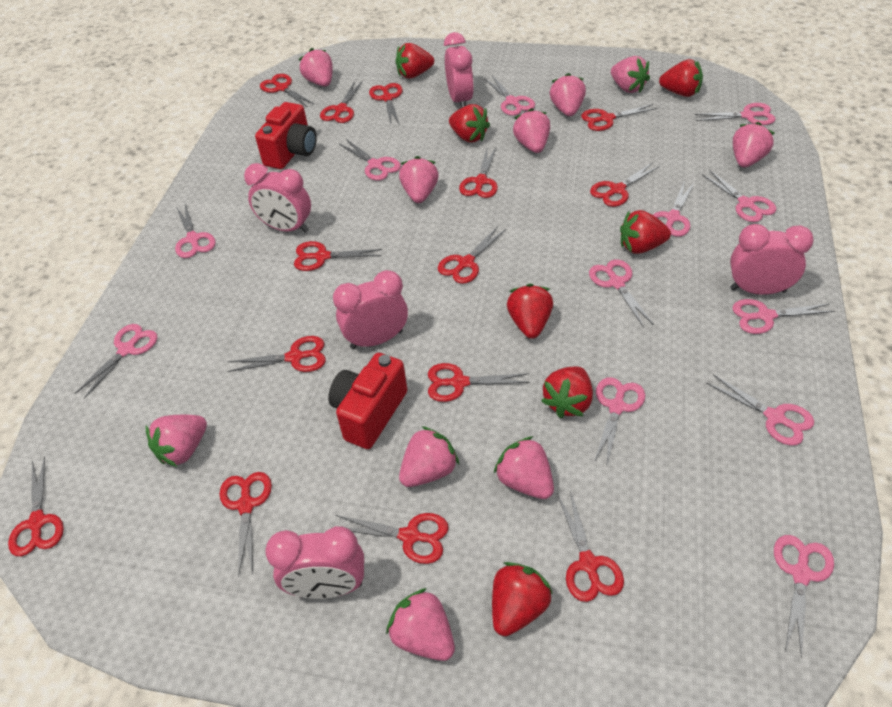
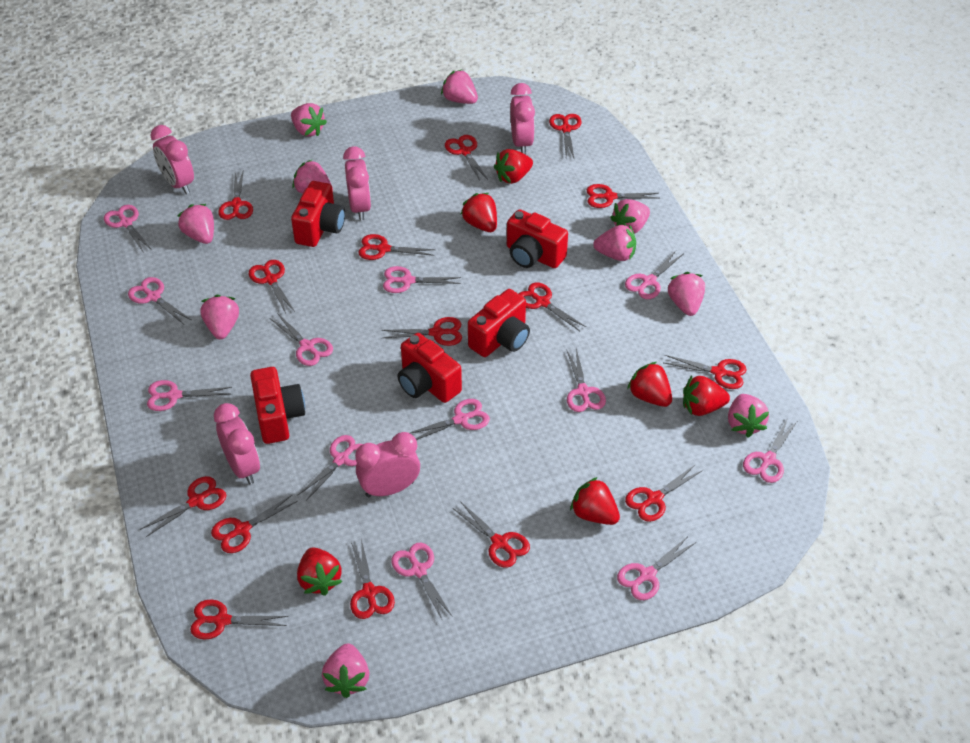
red camera: [255,102,317,169] [328,353,407,449] = 2 -> [250,367,305,444] [291,181,345,247] [397,333,462,403] [468,289,530,357] [507,209,568,268] = 5
red scissors: [8,457,64,556] [220,472,272,577] [227,336,326,372] [260,74,314,107] [294,241,382,271] [320,81,363,123] [336,513,449,564] [369,83,402,125] [428,363,530,402] [438,226,506,284] [459,148,498,198] [557,490,624,602] [581,104,657,131] [590,162,660,207] = 14 -> [140,476,226,537] [190,600,288,640] [211,495,298,553] [218,172,253,220] [249,260,295,313] [350,538,395,619] [358,234,436,260] [382,317,462,346] [445,135,488,180] [454,501,530,568] [519,283,586,331] [549,114,582,158] [587,184,658,208] [625,465,703,522] [664,355,747,389] = 15
red strawberry: [396,43,434,78] [449,104,490,142] [492,562,553,636] [507,284,553,339] [541,366,593,418] [620,210,671,254] [659,59,703,97] = 7 -> [297,547,342,596] [460,193,497,232] [494,149,533,184] [570,477,620,525] [627,362,672,407] [683,375,730,416] = 6

